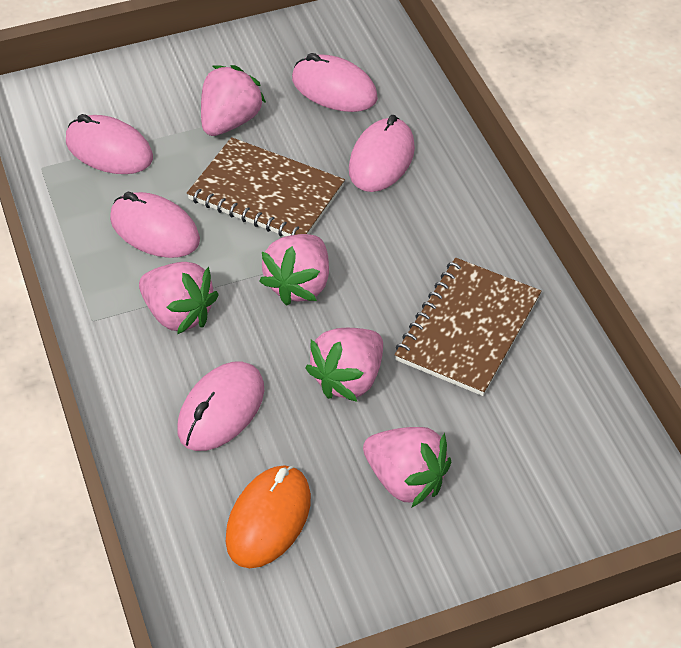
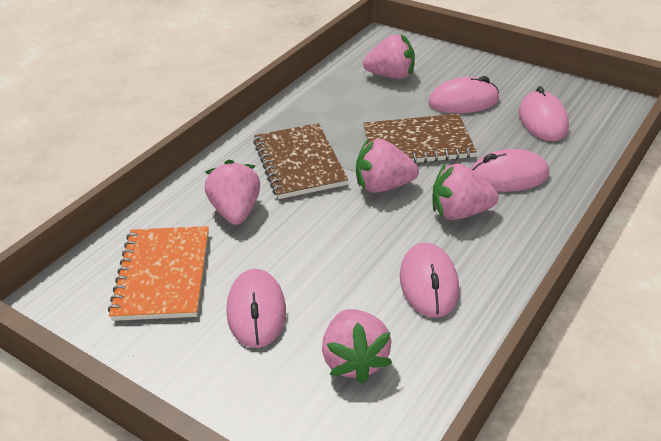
orange mouse: [226,466,311,568] = 1 -> none = 0
orange notebook: none = 0 -> [108,226,209,321] = 1

